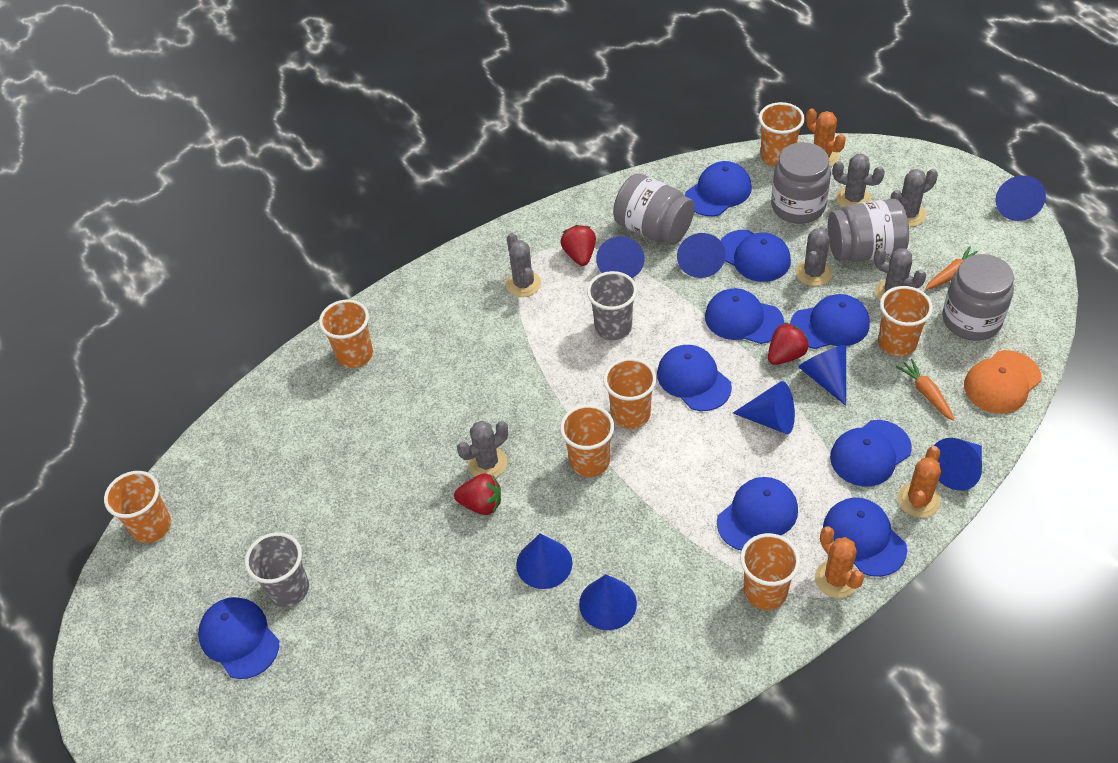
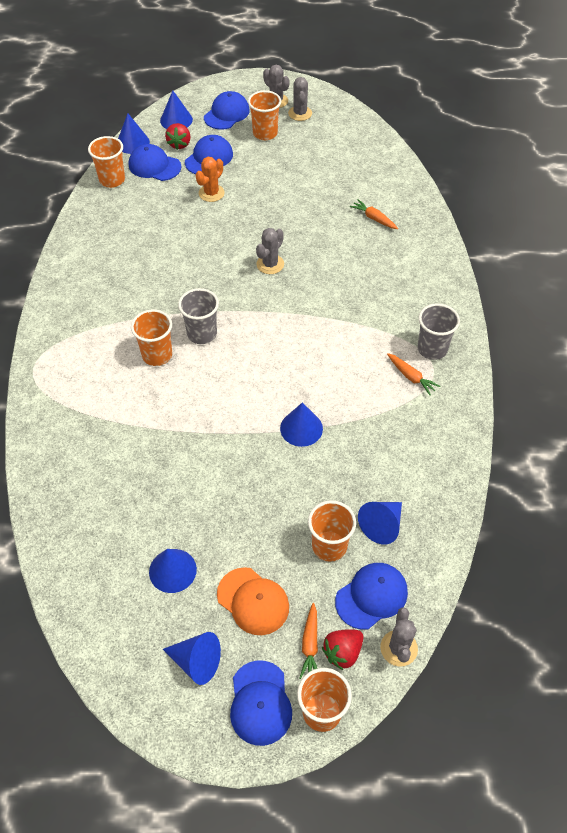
blue cap: [198,597,279,679] [657,345,732,411] [685,161,752,216] [705,288,784,344] [717,477,798,550] [720,230,791,282] [790,294,870,349] [823,498,907,577] [830,420,912,486] = 9 -> [129,144,181,181] [185,135,233,174] [204,91,250,130] [230,660,292,746] [335,563,408,630] = 5
blue cone: [516,534,572,589] [579,575,637,630] [596,236,645,278] [677,233,726,278] [733,381,795,434] [798,345,846,406] [934,438,982,491] [995,175,1046,221] = 8 -> [118,113,150,154] [149,549,197,593] [160,91,193,129] [163,632,221,685] [280,402,323,447] [358,502,402,545] = 6
grey cactus: [457,421,508,478] [506,233,541,297] [796,226,832,286] [832,154,885,207] [874,248,926,301] [891,169,938,227] = 6 -> [256,228,284,274] [263,65,290,108] [288,77,312,121] [380,608,418,667] = 4
grey jar: [613,174,695,245] [771,142,831,224] [828,199,909,262] [942,254,1014,341] = 4 -> none = 0
orange cactus: [806,108,846,166] [815,527,864,598] [898,446,941,518] = 3 -> [196,157,225,202] = 1
orange carrot: [896,359,955,421] [925,246,978,290] = 2 -> [300,603,318,679] [350,199,398,229] [387,353,440,395] = 3
orange cup: [104,471,171,543] [319,299,373,368] [560,405,614,477] [603,358,656,429] [740,533,800,610] [759,102,805,167] [878,286,933,357] = 7 -> [88,136,125,188] [131,309,172,366] [248,90,281,140] [297,668,352,732] [308,500,356,562] = 5
red strawberry: [454,474,501,515] [560,225,596,266] [768,323,809,365] = 3 -> [165,123,191,150] [322,629,364,670] = 2

